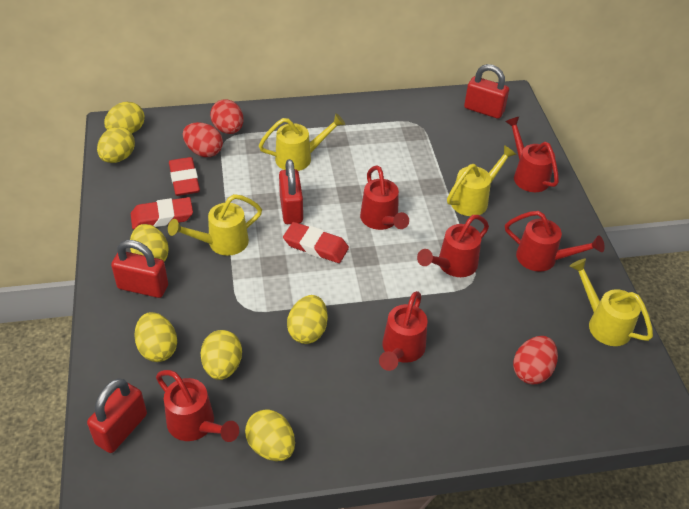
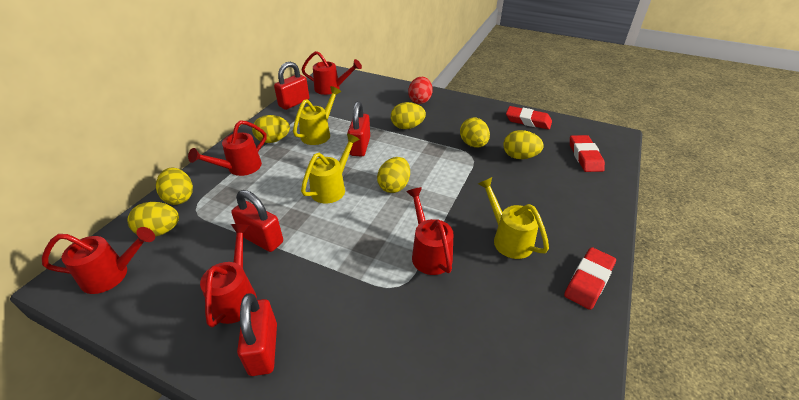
red egg: [183,122,223,157] [210,99,243,134] [513,336,558,384] = 3 -> [408,77,433,104] = 1
red watering can: [156,370,239,442] [360,165,409,230] [379,291,428,371] [417,215,489,277] [505,117,559,192] [505,211,605,272] = 6 -> [42,227,155,294] [188,120,266,176] [200,224,257,328] [301,51,362,95] [406,187,453,275] = 5
yellow watering can: [168,194,262,256] [259,113,345,171] [447,145,516,216] [570,259,653,346] = 4 -> [293,86,341,145] [301,133,360,203] [478,177,549,259] = 3

